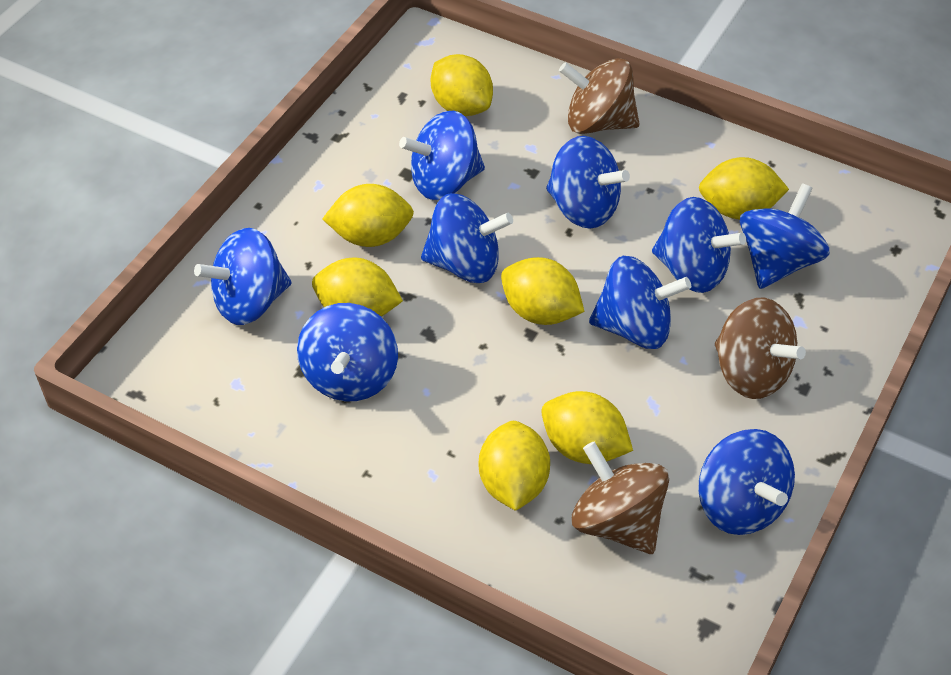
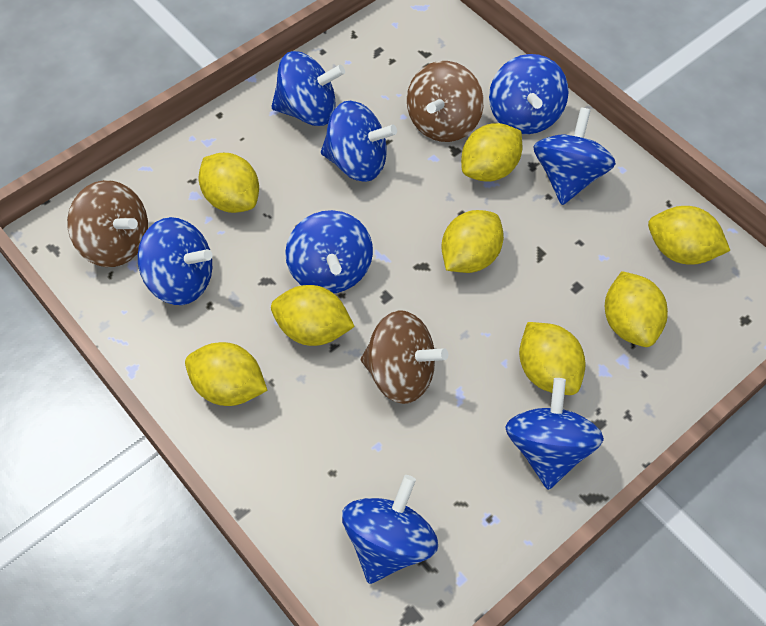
blue spinning top: [194,228,291,325] [297,303,398,401] [399,111,485,200] [421,193,513,283] [546,136,630,229] [589,256,691,349] [652,197,746,293] [698,429,795,535] [740,183,829,289] = 9 -> [138,217,213,305] [271,51,345,126] [285,210,373,293] [321,101,397,182] [342,475,438,584] [489,54,569,134] [505,378,604,490] [533,108,616,205] = 8
yellow lemon: [312,258,403,317] [322,184,414,247] [431,54,493,116] [479,421,550,511] [501,257,584,325] [541,391,633,464] [699,157,789,219] = 7 -> [185,342,268,406] [199,153,259,213] [271,285,355,346] [442,210,504,273] [461,123,522,182] [519,322,586,395] [605,271,668,347] [648,206,730,265] = 8

